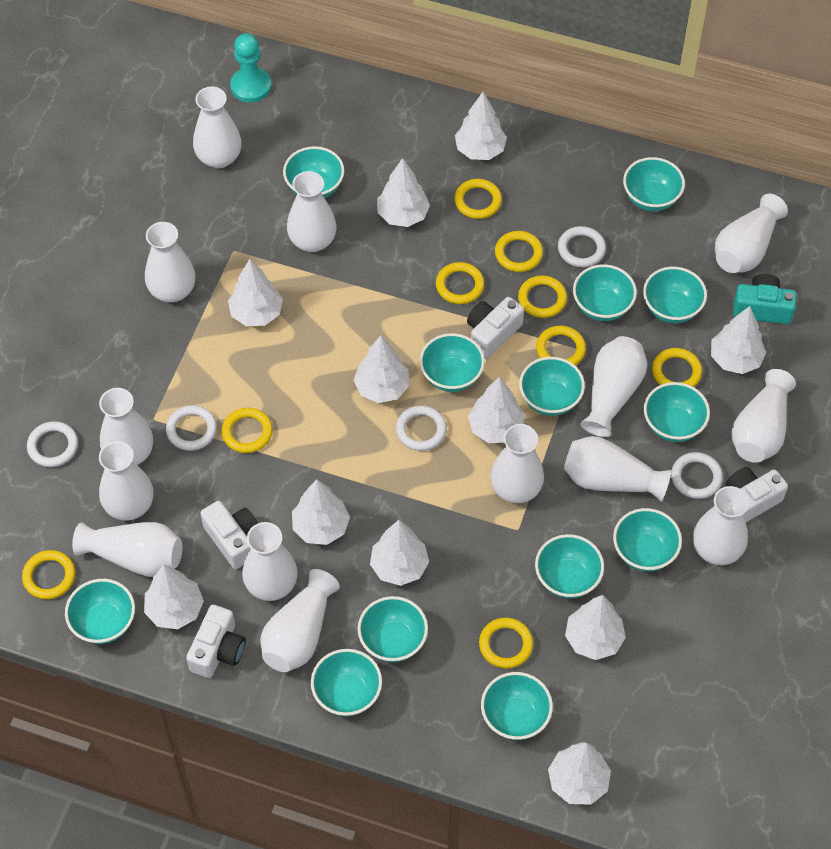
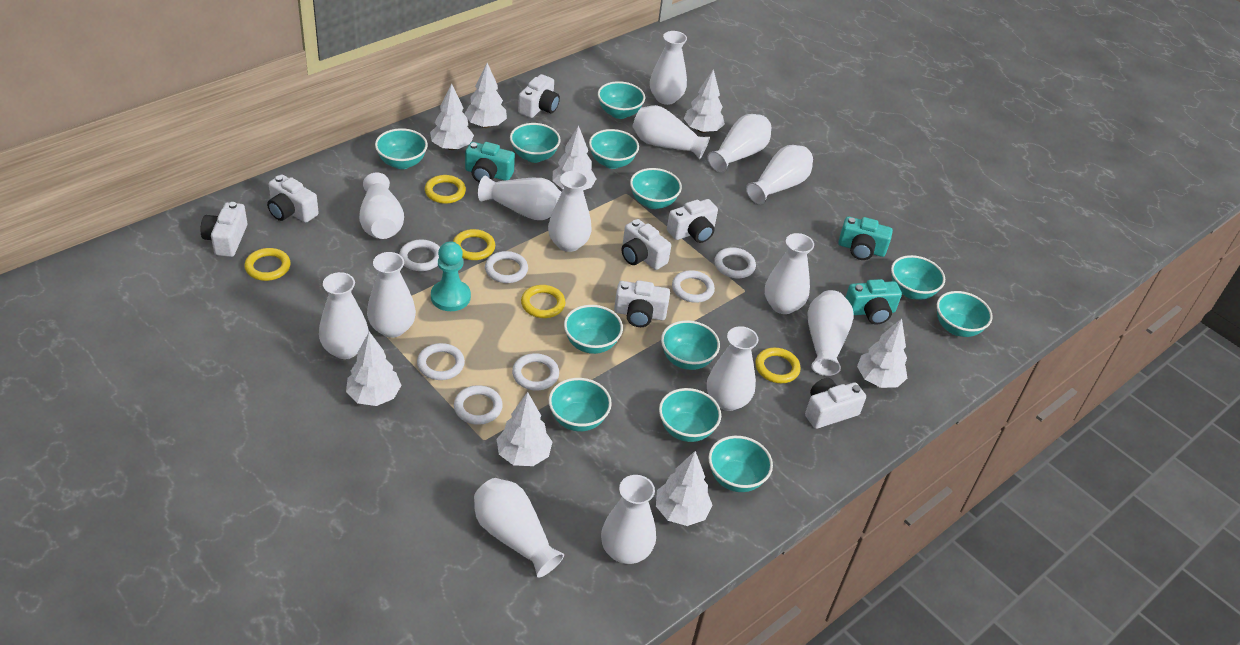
turquoise bowl: [65,579,135,644] [283,146,344,198] [311,649,382,716] [358,596,428,662] [420,333,485,392] [481,672,553,740] [519,357,585,416] [535,534,604,599] [573,264,637,321] [613,508,682,572] [623,157,685,211] [643,267,707,323] [644,382,710,442] = 13 -> [375,128,428,169] [510,123,561,163] [549,378,612,431] [564,305,623,354] [589,129,639,169] [598,81,645,119] [630,168,682,209] [659,388,721,442] [661,320,720,370] [708,436,773,492] [891,255,945,300] [937,291,993,337] = 12
turquoise camera: [733,274,797,324] = 1 -> [465,142,515,183] [838,216,893,260] [845,279,902,324] = 3
white camera: [186,605,246,678] [200,501,258,569] [467,297,524,359] [726,467,788,522] = 4 -> [200,202,247,257] [267,174,319,223] [518,74,560,118] [614,280,670,327] [622,219,671,270] [667,199,718,243] [805,378,866,429] = 7
white ring: [27,421,78,467] [166,405,217,451] [396,405,447,451] [558,226,606,267] [671,452,723,499] = 5 -> [399,239,440,271] [417,343,465,380] [454,385,503,425] [485,251,528,283] [512,353,559,390] [672,270,715,303] [714,247,756,278] = 7
white tree: [144,564,204,629] [228,259,283,326] [292,479,350,545] [354,335,409,403] [370,520,429,586] [377,158,430,227] [455,92,507,160] [468,377,525,443] [548,742,611,805] [565,595,626,660] [711,306,766,374] = 11 -> [346,332,401,406] [430,84,474,150] [465,63,507,128] [496,392,552,466] [552,125,596,190] [656,451,713,526] [684,69,725,133] [857,319,907,388] = 8
yellow ring: [22,550,75,599] [222,408,273,453] [436,262,484,304] [454,179,502,219] [479,618,533,668] [495,231,543,272] [518,275,567,318] [536,326,586,365] [652,348,702,387] = 9 -> [244,248,291,281] [425,175,466,204] [453,229,495,260] [521,285,565,318] [755,348,801,383] = 5

